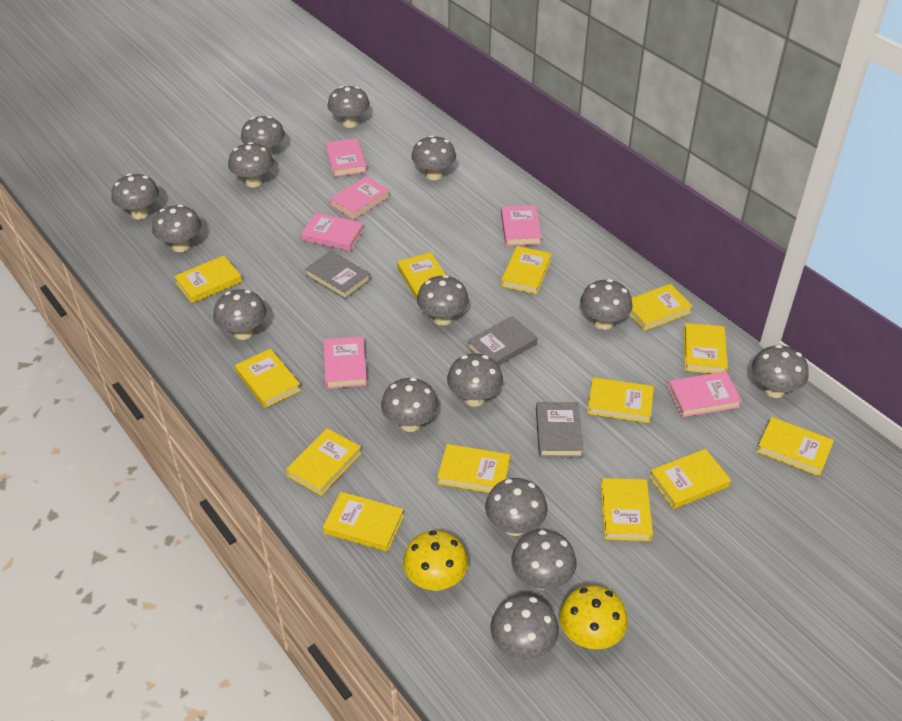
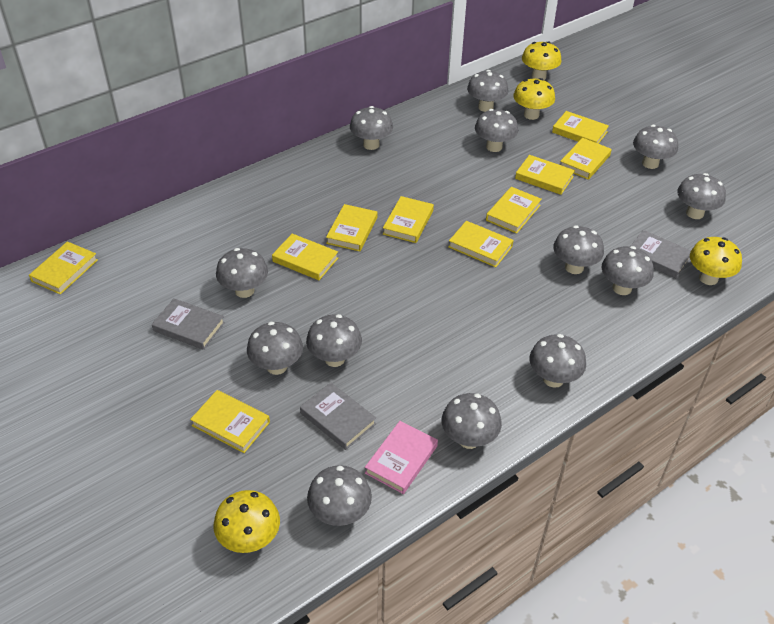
grey mushroom: [111,173,159,219] [152,205,201,252] [213,289,267,340] [228,142,274,188] [241,116,285,157] [327,86,370,128] [381,377,438,432] [411,135,456,180] [417,275,469,326] [447,353,503,407] [485,478,548,536] [490,595,559,660] [511,530,577,590] [580,279,633,330] [752,345,809,398] = 15 -> [216,248,268,298] [247,322,303,375] [306,314,362,367] [307,465,372,526] [350,106,393,150] [442,393,502,449] [467,70,509,112] [475,109,518,152] [530,334,586,388] [553,225,604,274] [602,246,654,295] [633,125,678,169] [677,173,726,219] = 13
pink book: [301,213,364,251] [323,336,367,389] [326,138,367,177] [330,176,390,220] [501,205,542,246] [668,371,742,417] = 6 -> [365,421,438,494] = 1
yellow book: [174,256,242,303] [235,349,301,408] [286,428,361,496] [323,492,404,552] [397,252,446,300] [437,444,510,493] [501,246,552,294] [587,377,654,423] [601,478,653,541] [629,284,693,331] [649,449,731,509] [684,323,728,374] [756,417,834,476] = 13 -> [29,241,98,295] [190,390,270,453] [272,234,338,280] [326,204,377,251] [383,196,434,243] [448,221,513,267] [486,187,542,234] [515,155,575,195] [552,111,609,144] [560,138,612,180] = 10
yellow mushroom: [403,530,468,591] [559,585,628,649] = 2 -> [213,490,280,553] [513,78,555,120] [522,41,562,80] [690,237,742,285] = 4

